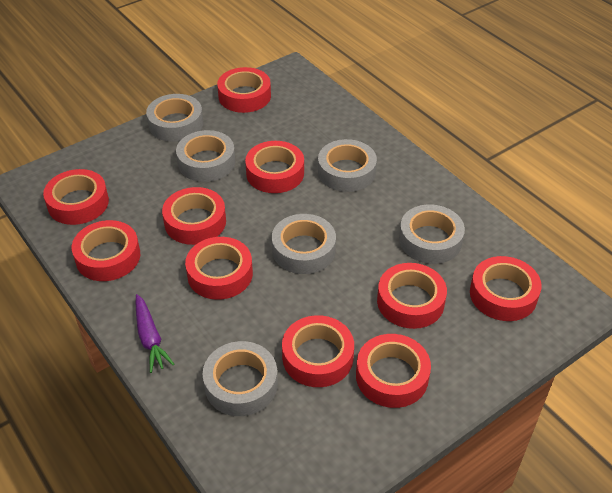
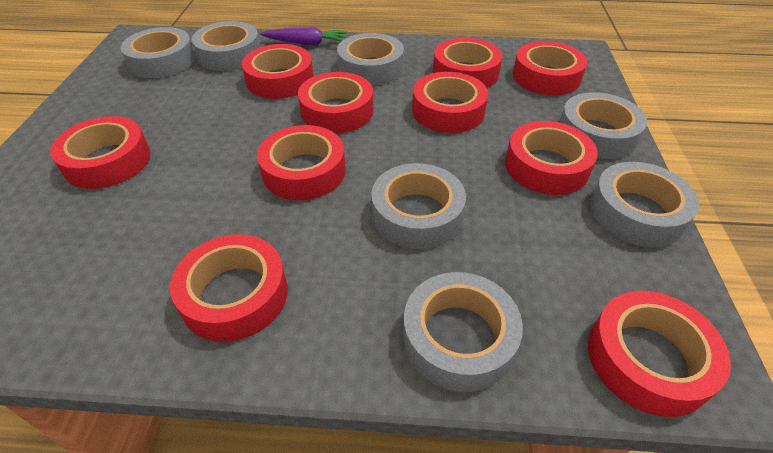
grey tape: [146,94,203,142] [176,130,235,182] [202,341,278,416] [272,214,336,274] [318,139,377,192] [399,204,465,264] = 6 -> [120,27,195,78] [192,21,260,71] [337,33,404,85] [371,163,466,249] [403,272,523,392] [559,92,647,159] [590,162,699,247] = 7

